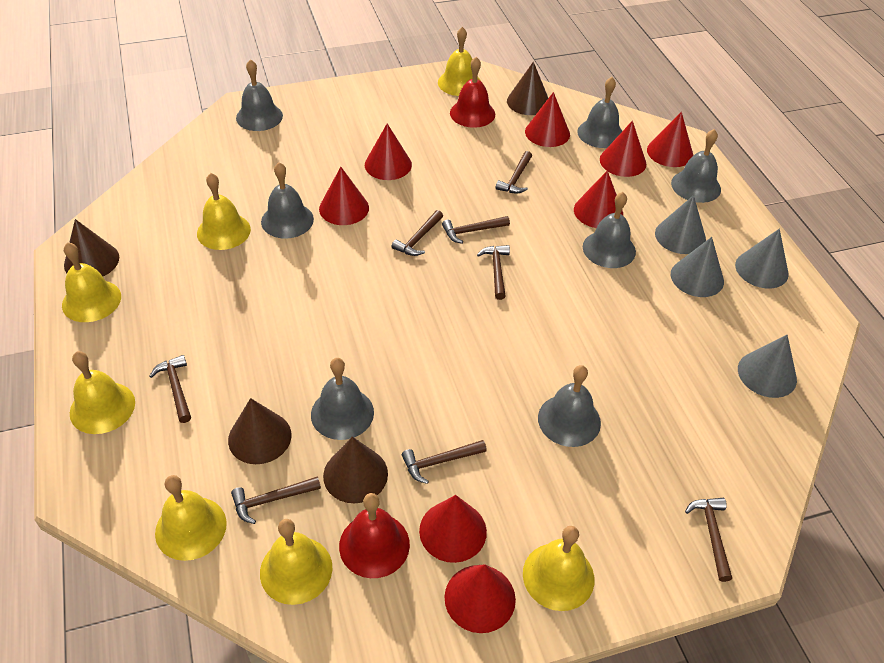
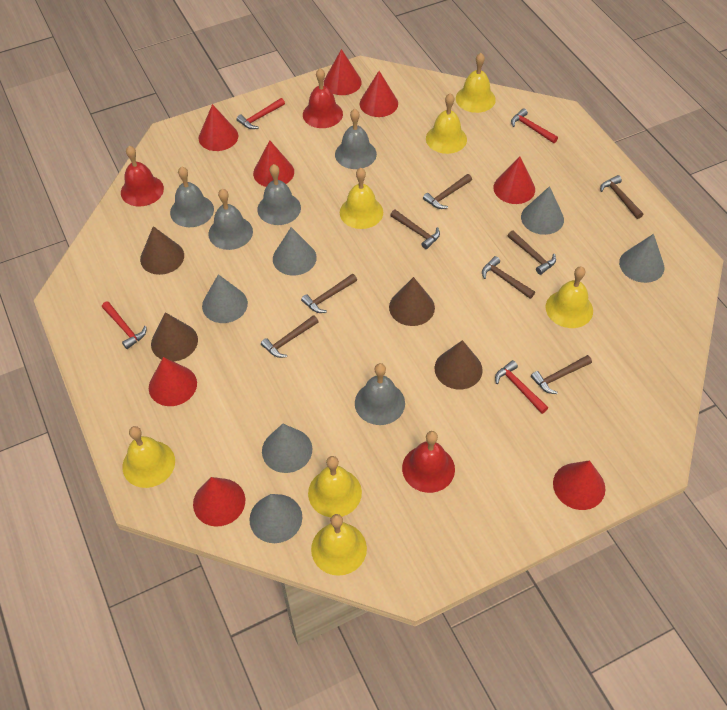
grey bell: [236,59,283,131] [261,162,314,239] [311,358,374,440] [538,365,601,447] [577,77,622,148] [583,192,636,268] [671,129,721,203] = 7 -> [170,166,214,227] [208,189,253,250] [257,164,301,225] [335,109,377,169] [355,363,405,425] = 5
grey cone: [655,195,706,254] [671,237,724,297] [735,229,789,288] [738,335,797,398] = 4 -> [202,274,248,323] [250,494,302,543] [262,424,312,473] [273,227,317,276] [521,186,564,235] [619,234,664,283] = 6
red bell: [339,493,410,578] [450,57,495,128] = 2 -> [121,146,164,207] [303,68,343,128] [402,431,455,493] = 3
red hammer: none = 0 -> [102,301,147,349] [236,98,285,129] [495,360,548,414] [511,108,558,143] = 4

